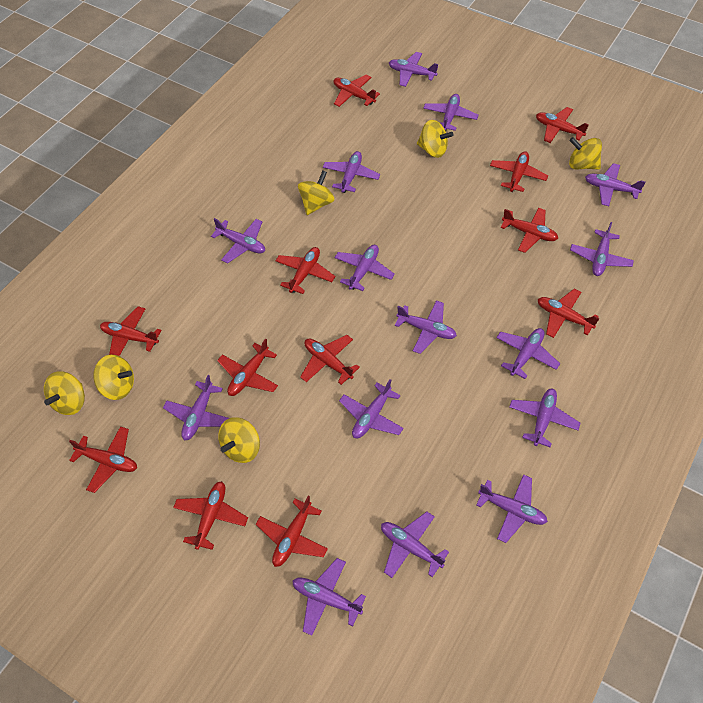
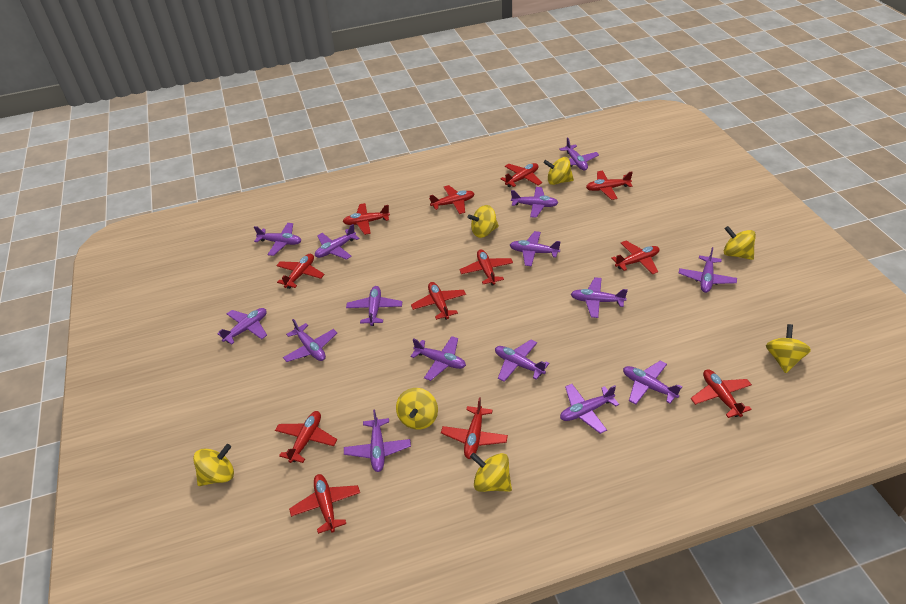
yellow spinning top: [44,371,85,415] [93,355,134,400] [218,417,260,463] [298,171,334,215] [417,120,454,158] [569,137,602,169] = 6 -> [193,444,234,486] [396,388,438,430] [467,205,499,238] [470,452,512,492] [543,157,574,185] [724,226,756,260] [766,324,811,373] = 7

